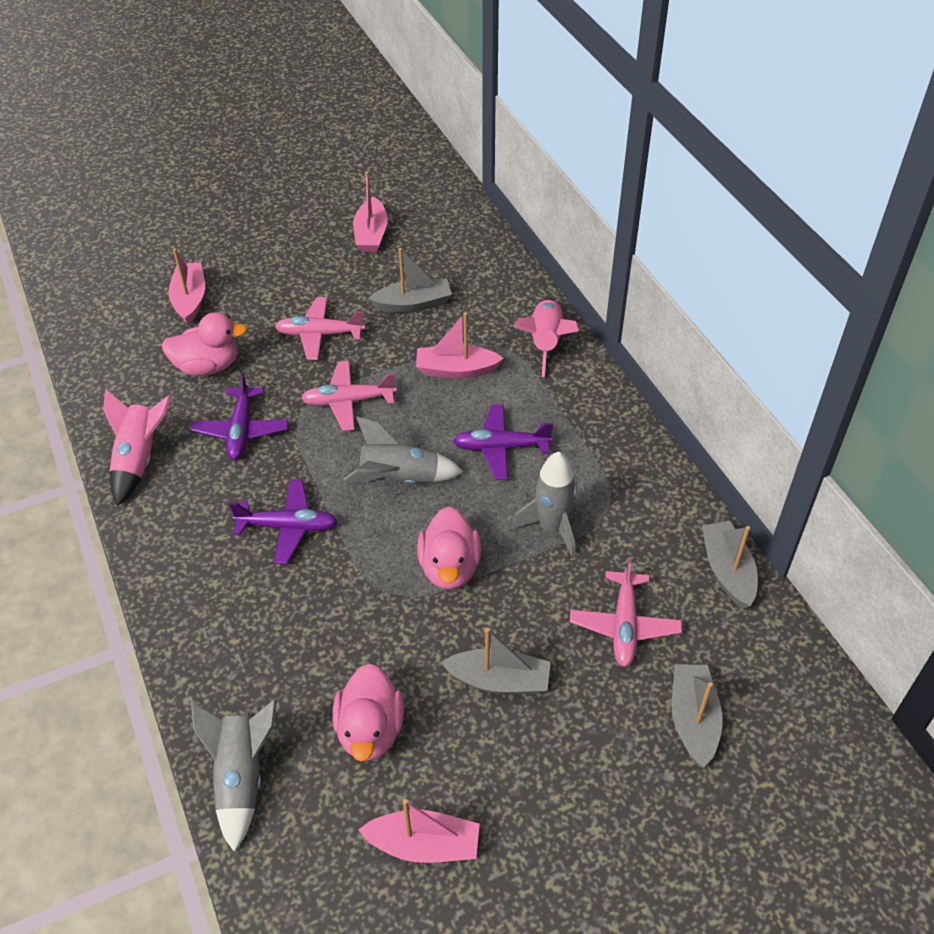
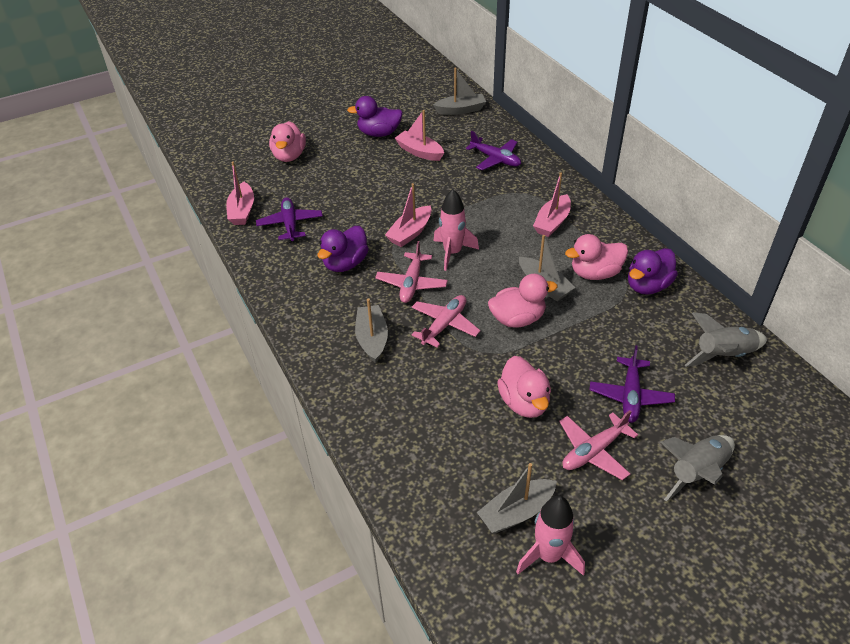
grey rocket: [191,699,277,852] [343,417,463,484] [512,452,577,558] = 3 -> [660,435,735,502] [685,312,767,367] = 2
pink duck: [161,312,247,376] [333,664,404,762] [417,507,481,590] = 3 -> [269,121,306,162] [488,274,558,328] [497,356,551,418] [565,234,628,280] = 4
purple duck: none = 0 -> [317,226,369,272] [347,96,403,137] [628,248,678,295] = 3

